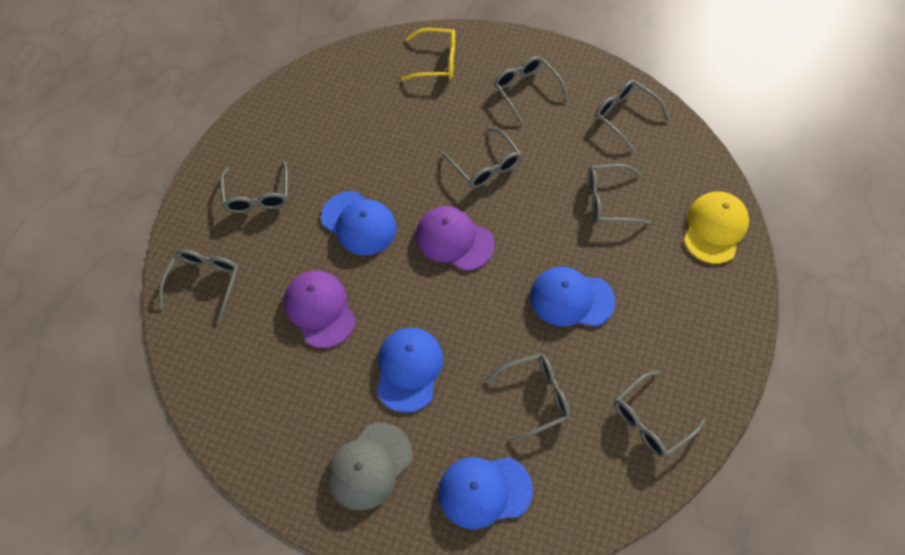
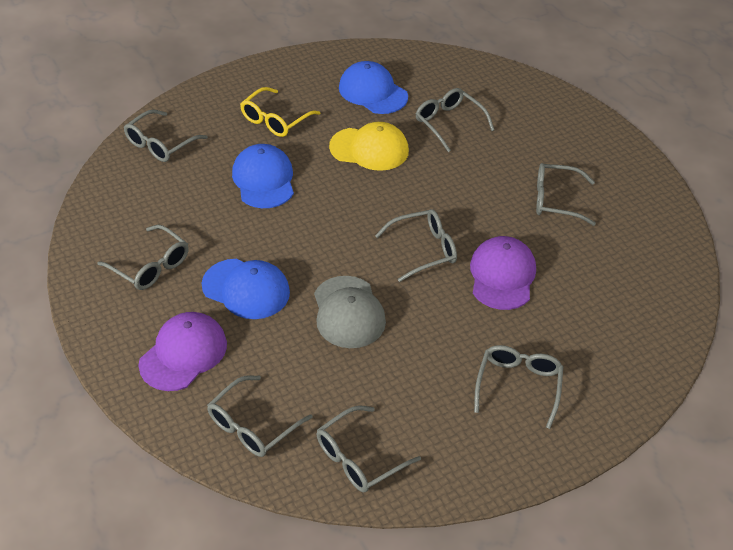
blue cap: [321,191,396,255] [377,328,443,413] [438,457,533,529] [530,267,615,327] = 4 -> [202,259,290,319] [232,144,294,208] [339,61,408,114] = 3

